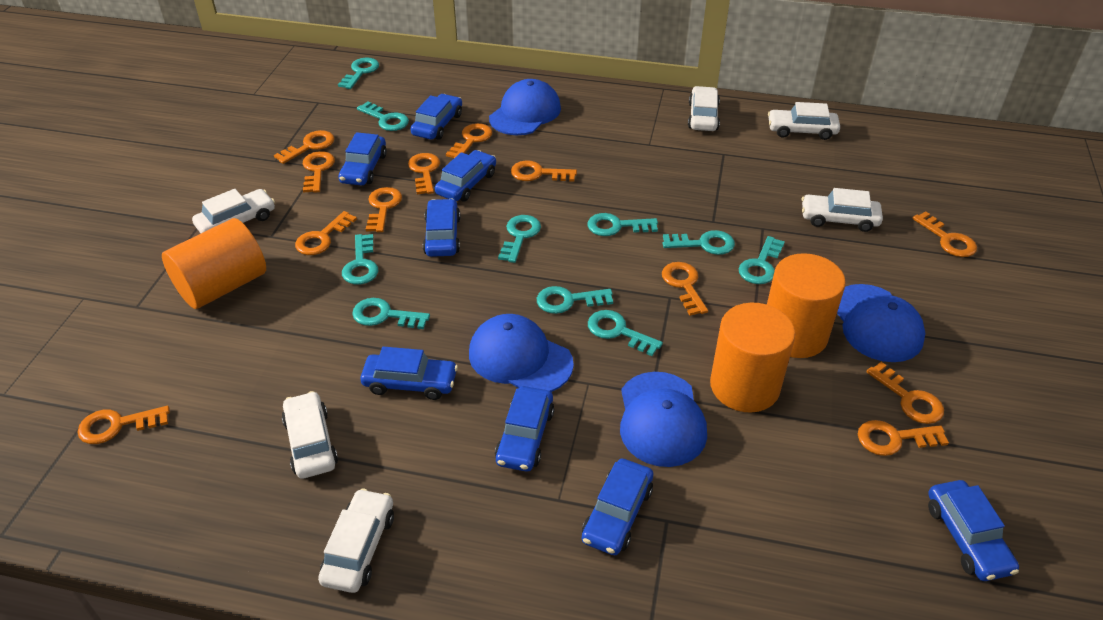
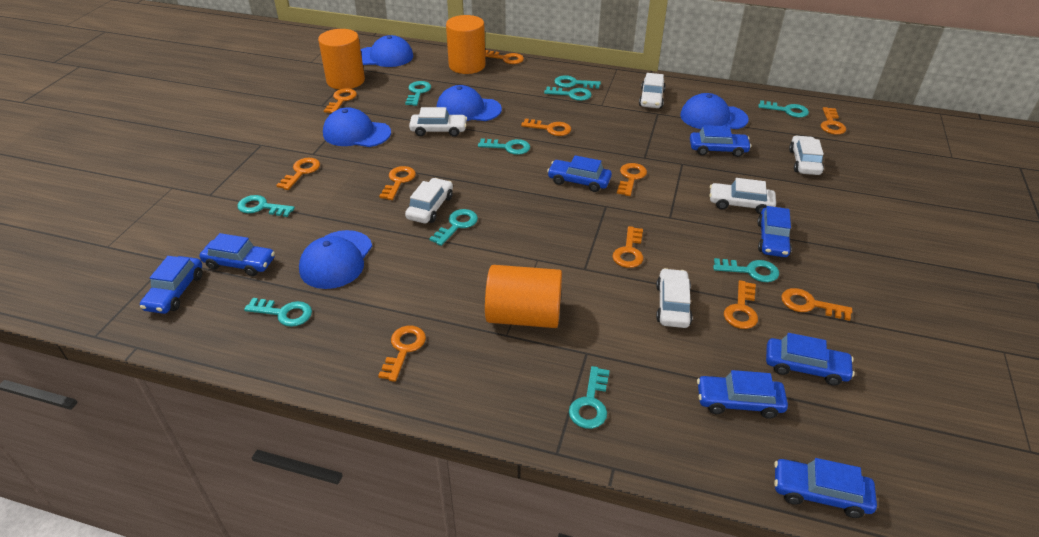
blue cap: [469,314,574,392] [489,79,561,135] [620,372,707,467] [837,284,926,362] = 4 -> [299,230,372,289] [323,107,391,147] [361,35,413,67] [437,85,502,121] [680,93,749,129] = 5
orange key: [77,406,170,444] [274,130,334,164] [295,211,357,255] [303,151,335,193] [366,187,402,232] [408,153,440,194] [446,123,492,158] [511,160,577,182] [662,262,708,316] [858,420,949,456] [866,362,944,424] [912,211,977,257] = 12 -> [276,158,320,190] [324,88,357,113] [378,326,426,382] [379,166,416,200] [485,50,524,64] [521,118,571,136] [612,226,643,268] [617,163,647,196] [724,280,758,329] [781,288,852,321] [820,107,846,135] = 11

